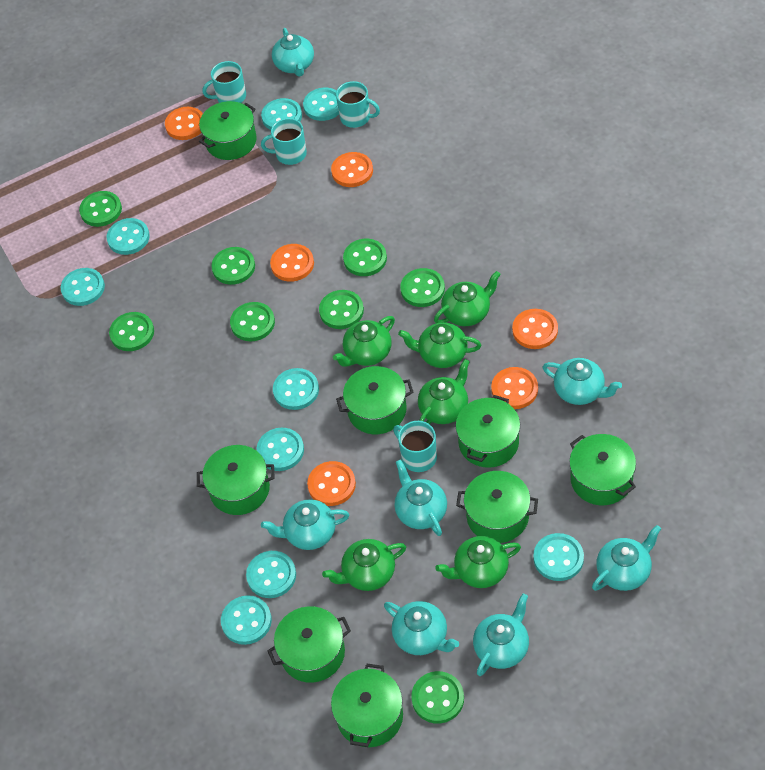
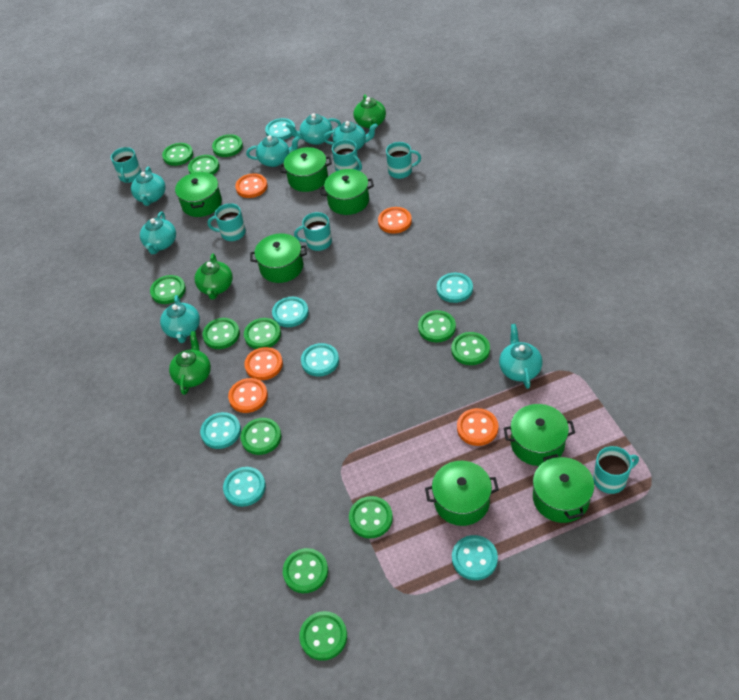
green button: [79,191,122,227] [109,312,154,351] [211,247,255,285] [230,302,275,341] [319,290,364,329] [343,239,387,276] [400,268,445,307] [411,671,464,724] = 8 -> [150,275,186,304] [162,143,193,166] [188,155,219,175] [202,318,240,349] [212,134,243,157] [240,418,281,455] [244,318,281,349] [283,548,328,593] [299,611,347,661] [349,496,393,539] [418,310,456,342] [451,332,490,365] = 12
green pot: [197,445,275,515] [199,101,257,160] [267,606,351,683] [331,664,403,747] [336,366,413,434] [456,395,520,468] [456,471,538,543] [569,434,636,505] = 8 -> [175,171,222,217] [250,233,307,283] [279,147,332,192] [320,169,374,215] [425,461,499,526] [504,404,575,466] [533,454,594,523] = 7
green teapot: [322,539,406,591] [333,316,395,367] [398,322,481,368] [418,359,470,424] [434,271,501,326] [435,536,521,588] = 6 -> [169,331,211,395] [194,254,233,300] [353,94,386,129] = 3
orange button: [165,107,203,140] [270,244,314,282] [307,461,356,506] [331,152,373,187] [491,367,538,409] [512,309,558,349] = 6 -> [228,378,268,413] [235,173,267,198] [244,347,283,380] [378,207,412,234] [457,408,498,446] = 5
turquoise button: [61,268,105,306] [106,218,150,255] [221,595,272,645] [246,551,296,598] [257,428,304,471] [261,98,302,130] [273,368,319,410] [303,87,339,121] [533,533,584,581] = 9 -> [200,412,241,449] [223,467,266,507] [265,118,296,140] [272,297,309,327] [301,343,339,377] [437,273,473,303] [452,535,498,580] = 7
turquoise mug: [203,61,246,103] [261,118,307,165] [336,81,380,128] [393,421,437,472] = 4 -> [111,147,142,183] [208,203,246,241] [294,212,332,251] [332,140,362,171] [386,142,421,179] [593,446,639,494] = 6

